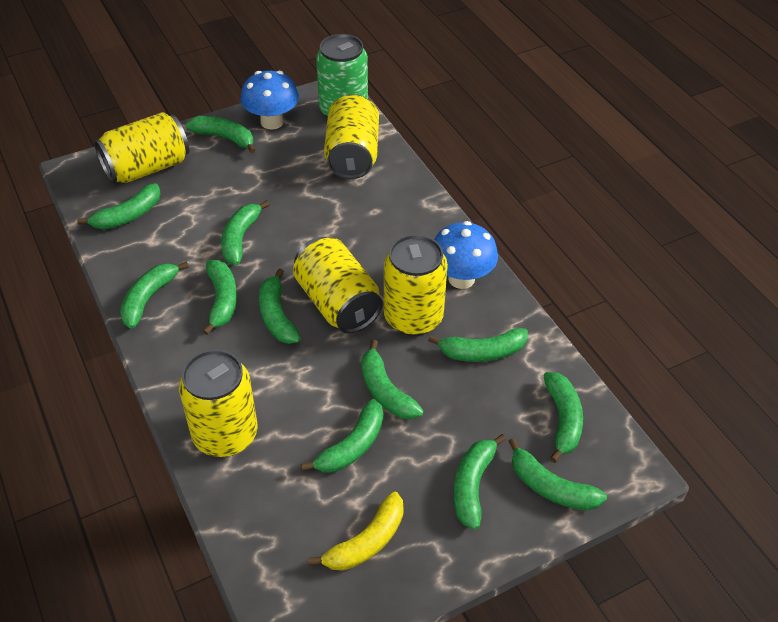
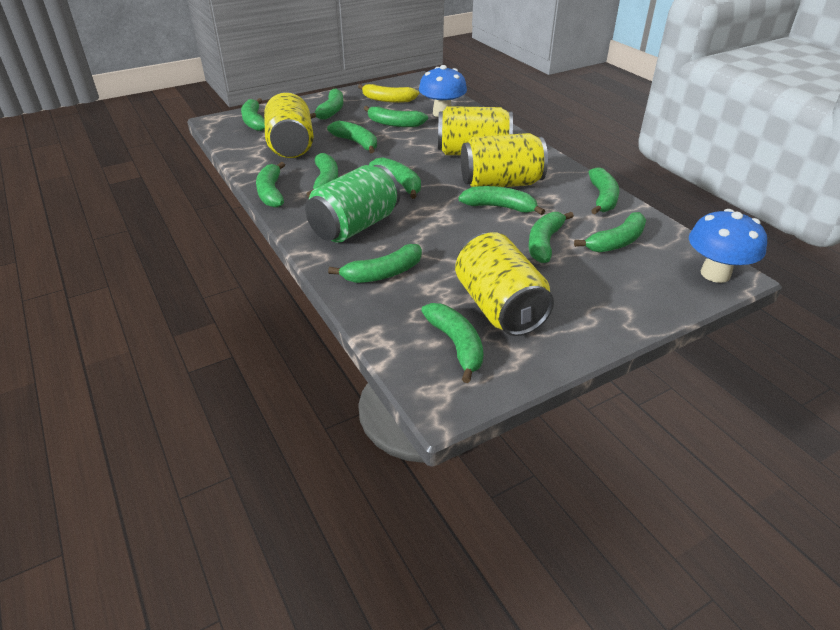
green banana: [77,183,161,229] [120,262,189,329] [186,116,256,153] [202,260,237,335] [221,200,270,265] [259,268,301,344] [301,399,383,473] [361,340,424,419] [428,328,528,362] [454,434,506,530] [508,438,607,511] [544,372,583,463] = 12 -> [241,98,265,131] [256,162,285,208] [307,153,338,197] [310,88,343,120] [327,121,377,153] [328,244,422,283] [364,106,428,127] [369,157,421,199] [421,303,484,383] [458,186,545,215] [528,212,574,263] [574,212,646,253] [589,167,619,214] = 13
yellow can: [94,112,189,184] [179,349,258,457] [293,237,383,333] [324,94,379,179] [384,234,448,336] = 5 -> [264,92,314,158] [438,106,513,155] [455,232,554,336] [461,133,548,187] = 4

